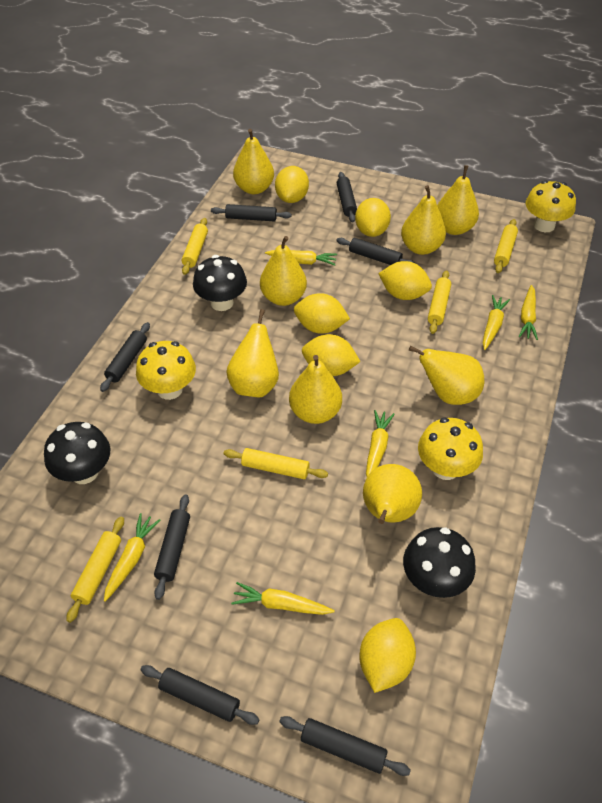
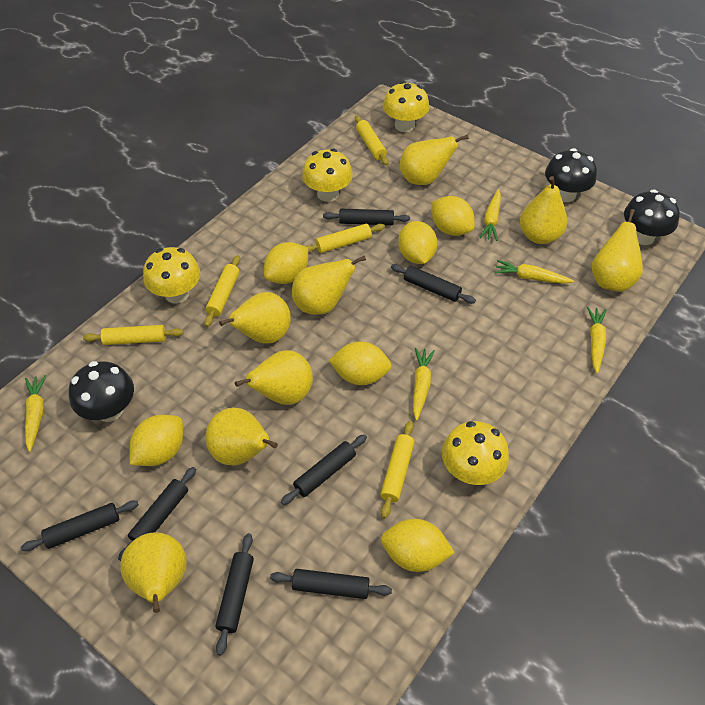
yellow carrot: [104,513,161,602] [231,582,335,615] [265,250,337,266] [366,410,394,477] [483,295,510,350] [519,285,538,340] = 6 -> [25,375,46,452] [413,348,435,421] [479,189,501,241] [495,260,574,284] [587,307,606,374] = 5
yellow mushroom: [136,341,196,400] [418,417,483,480] [526,180,576,232] = 3 -> [143,247,200,303] [302,149,353,202] [383,81,429,132] [442,421,509,485] = 4

